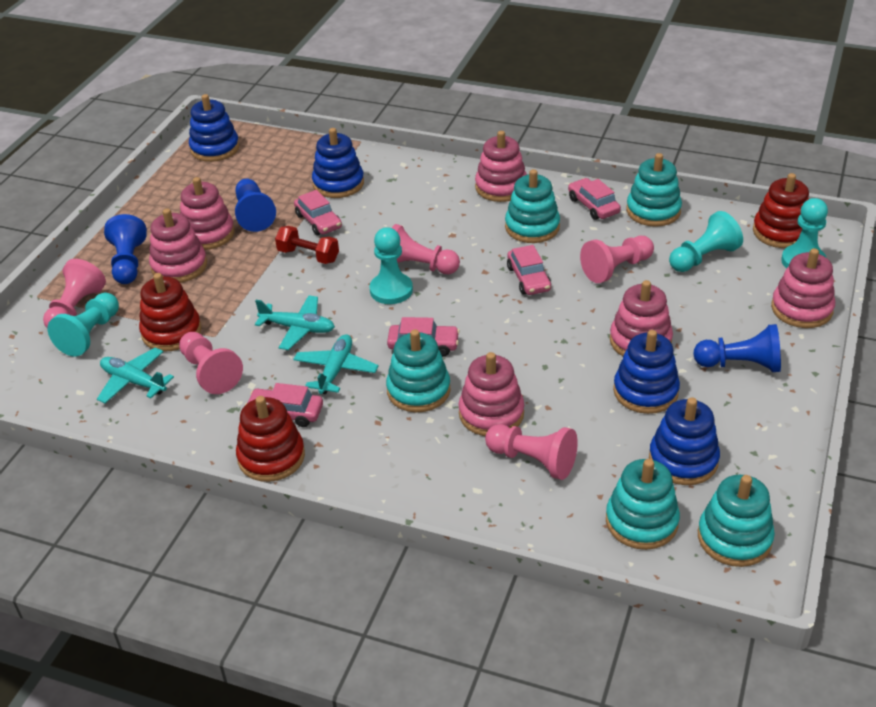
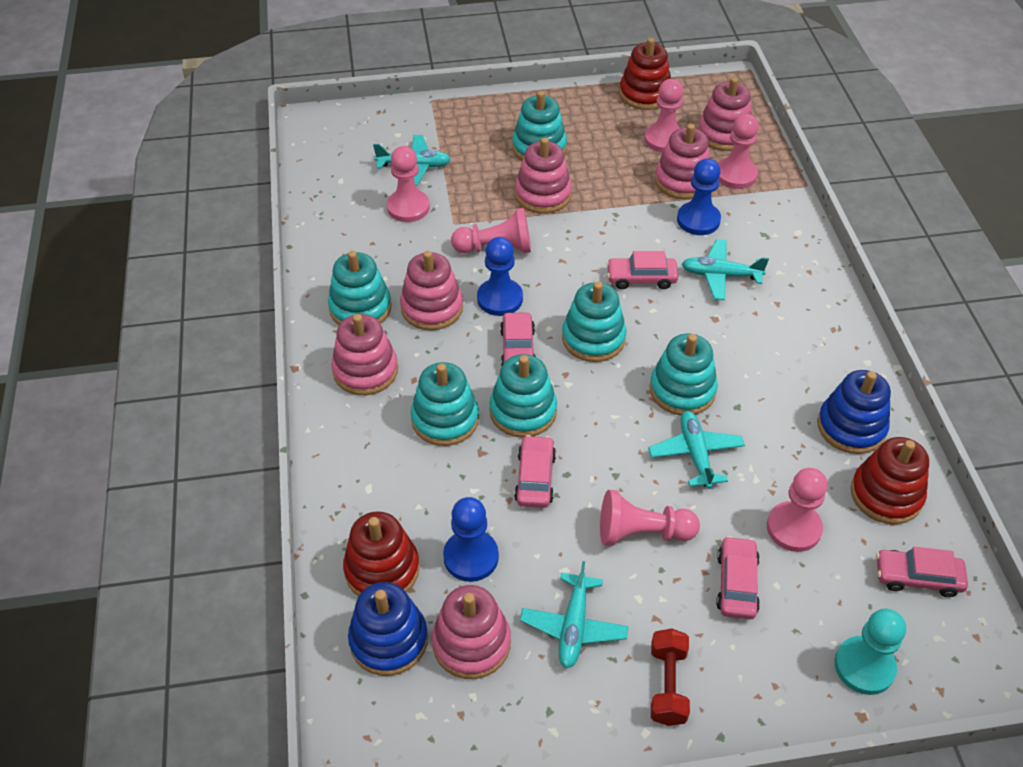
blue stacking toy: [189,94,239,162] [312,128,364,198] [613,330,680,414] [649,398,720,485] = 4 -> [348,582,428,676] [817,370,891,454] = 2
pink pawn: [43,259,106,328] [179,332,243,394] [392,224,460,274] [485,424,578,480] [580,236,654,283] = 5 -> [387,146,430,222] [451,208,531,253] [600,490,700,546] [644,79,683,153] [718,114,759,189] [767,468,828,552] = 6
turquoise pawn: [47,293,119,357] [370,227,413,304] [669,211,743,272] [781,198,828,268] = 4 -> [835,609,906,695] = 1
turquoise plane: [97,347,174,403] [255,295,335,350] [293,334,378,394] = 3 -> [373,135,451,186] [520,561,629,669] [648,411,745,489] [682,239,769,300] = 4
turquoise stacking toy: [386,329,451,412] [505,169,560,243] [606,459,680,550] [626,153,682,227] [698,475,775,567] = 5 -> [328,251,392,325] [411,362,479,446] [489,354,557,438] [512,91,567,161] [562,282,626,362] [650,334,718,416] = 6

